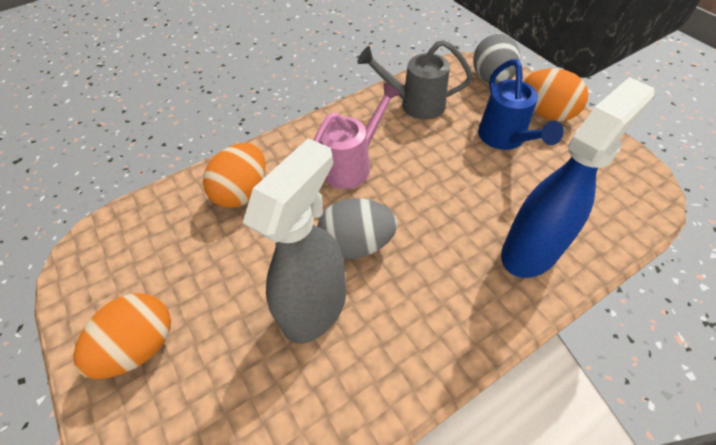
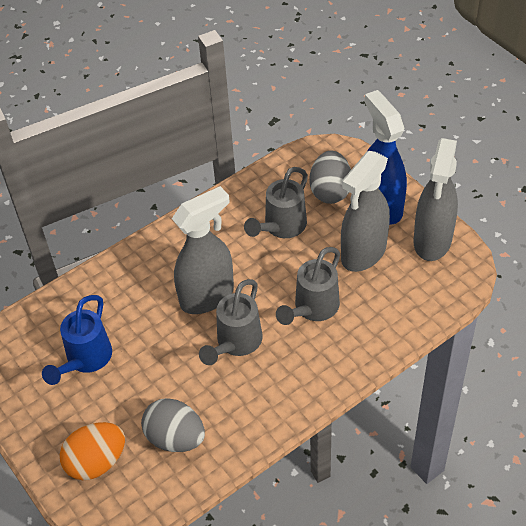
grey spray bottle: [243,138,346,344] = 1 -> [172,186,234,314] [341,151,390,272] [414,138,458,261] = 3
grey watering can: [357,40,473,120] = 1 -> [199,279,263,365] [244,167,308,238] [276,247,340,325] = 3
orange egg: [73,293,171,379] [203,143,265,208] [523,68,589,121] = 3 -> [60,422,125,480] = 1
pink watering can: [313,82,402,189] = 1 -> none = 0

